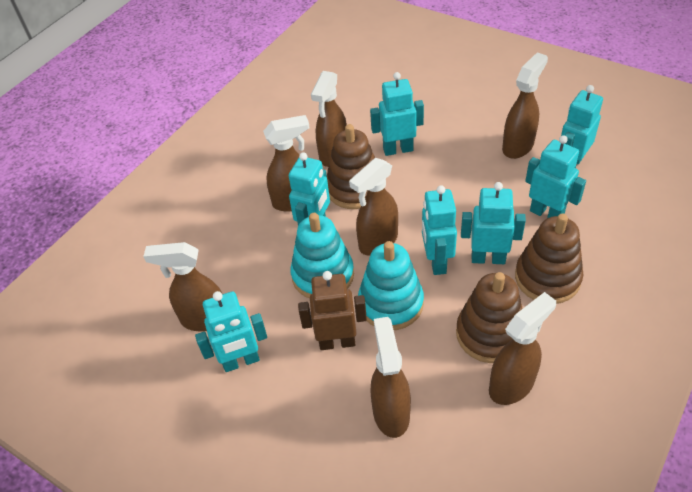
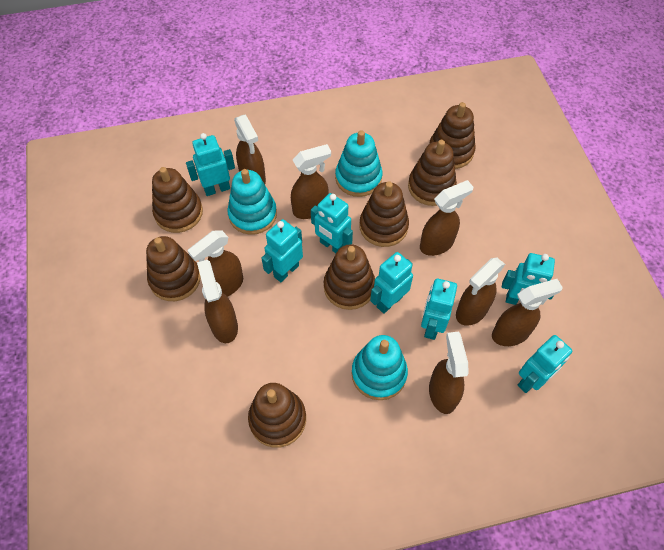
brown robot: [298,271,367,350] = 1 -> none = 0
brown spray bottle: [143,242,222,332] [263,115,310,212] [311,71,347,167] [349,158,398,256] [370,317,411,438] [489,292,556,405] [502,52,548,159] = 7 -> [187,231,243,297] [197,260,238,343] [234,114,266,184] [291,144,331,219] [420,180,473,256] [429,332,469,414] [456,258,505,326] [492,279,563,346] = 8
brown stacking toy: [327,124,375,209] [456,272,522,363] [515,214,583,304] = 3 -> [146,236,201,301] [152,167,203,233] [248,383,306,448] [324,244,375,310] [359,181,409,247] [408,140,457,206] [429,102,476,169] = 7
turquoise stacking toy: [290,213,354,298] [358,241,424,330] = 2 -> [227,169,277,235] [335,130,383,197] [352,335,408,400] = 3

